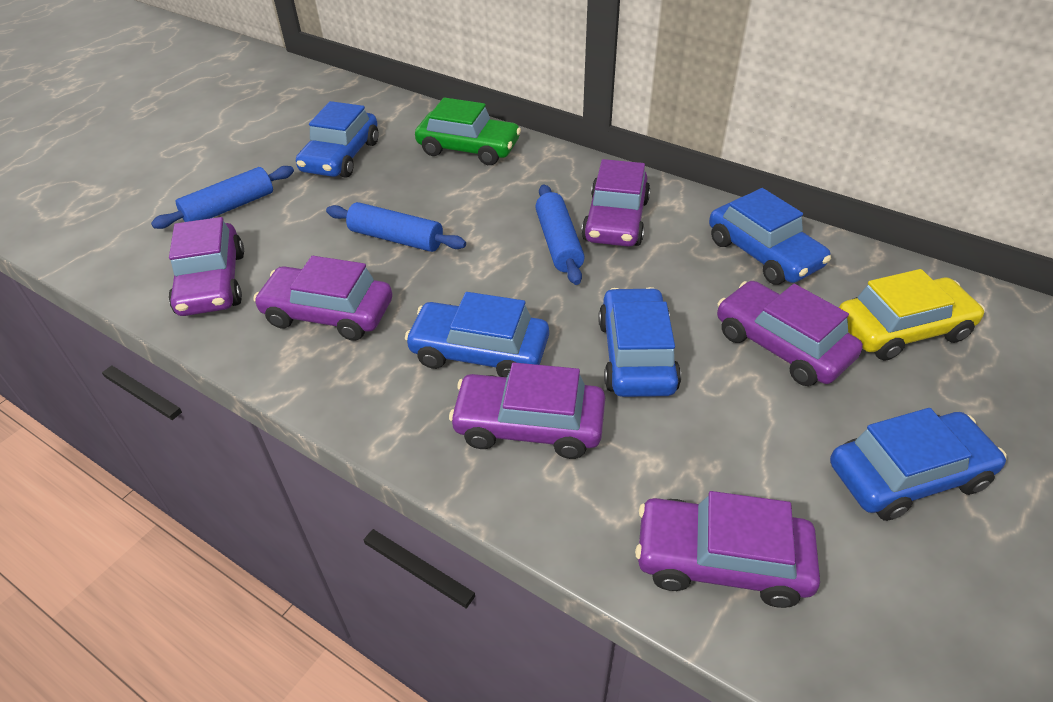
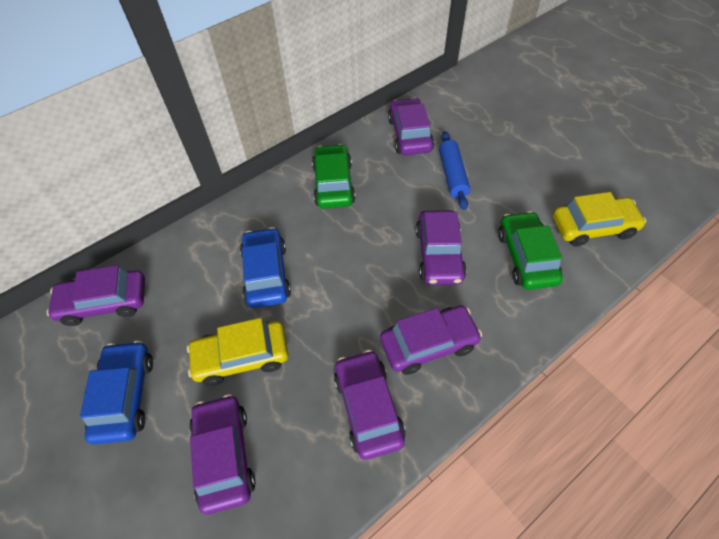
blue car: [296,101,379,178] [405,292,549,377] [598,287,681,397] [709,188,831,285] [830,408,1006,521] = 5 -> [80,341,153,444] [240,227,291,308] = 2
blue rolling pin: [151,166,294,229] [326,202,466,252] [535,184,585,285] = 3 -> [439,131,470,210] = 1
green car: [415,98,521,165] = 1 -> [312,144,355,209] [498,211,563,290] = 2
yellow car: [839,269,985,361] = 1 -> [187,318,288,386] [553,192,646,247] = 2

